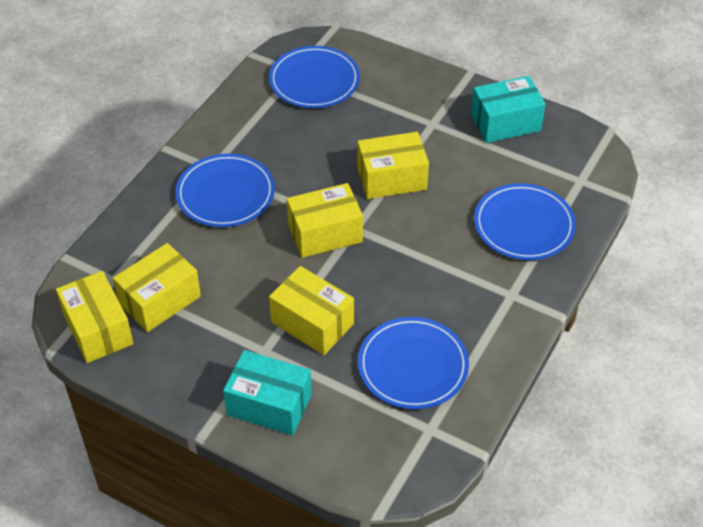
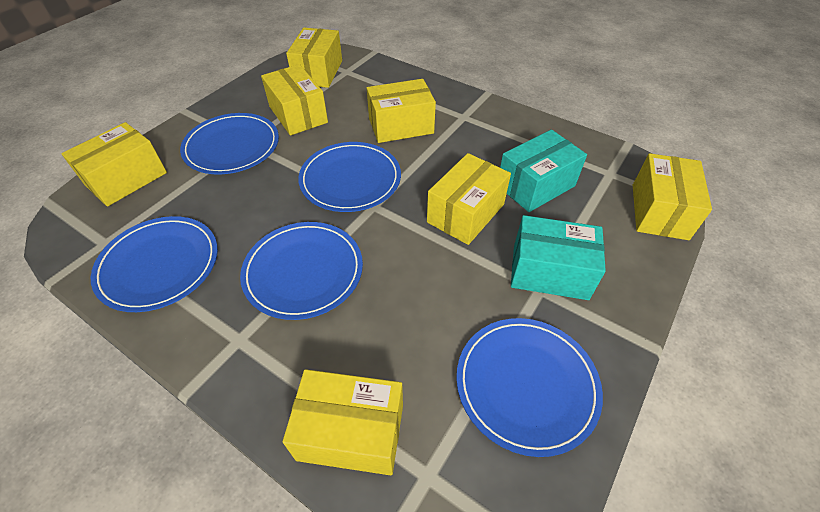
blue plate: [176,154,275,227] [269,46,360,108] [358,317,469,409] [474,183,576,260] = 4 -> [91,216,218,312] [180,113,279,175] [240,222,363,320] [298,142,401,212] [456,318,603,457] = 5
yellow box: [56,271,134,363] [113,243,201,332] [269,266,354,355] [287,183,363,258] [357,132,429,199] = 5 -> [61,122,167,207] [261,64,328,136] [283,369,403,475] [286,28,342,88] [367,79,436,143] [427,153,511,245] [633,153,712,240] = 7

